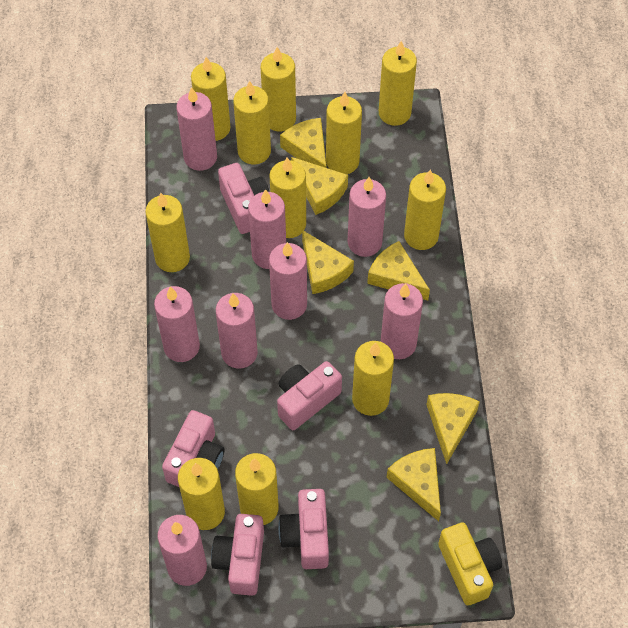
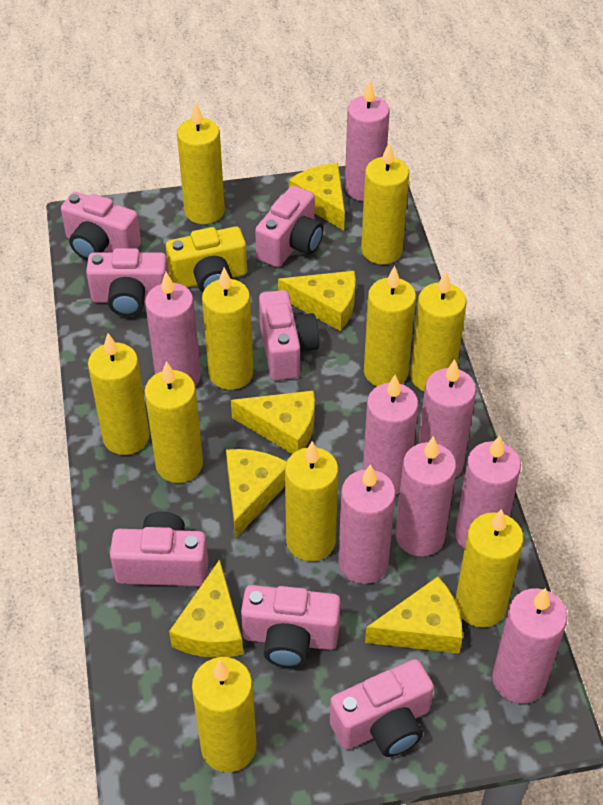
pink camera: [162,410,224,487] [211,514,264,596] [218,163,270,234] [277,361,342,430] [278,489,329,569] = 5 -> [61,192,141,260] [86,248,169,316] [110,512,208,586] [241,585,341,668] [255,186,324,267] [259,290,319,381] [330,659,434,757] = 7
yellow candle: [145,193,190,272] [178,458,225,530] [191,57,230,141] [233,81,271,164] [235,453,279,525] [261,47,296,131] [269,157,306,238] [326,92,362,174] [352,341,394,416] [379,41,417,126] [404,170,446,250] = 11 -> [88,333,149,455] [144,361,203,483] [177,103,225,224] [192,657,256,772] [202,268,253,390] [285,442,339,561] [361,142,409,264] [364,266,416,387] [411,272,466,392] [455,509,524,627] = 10

